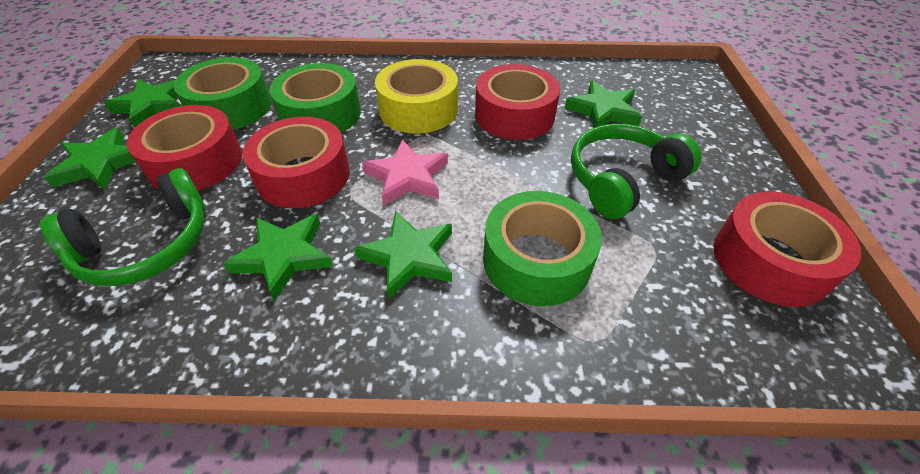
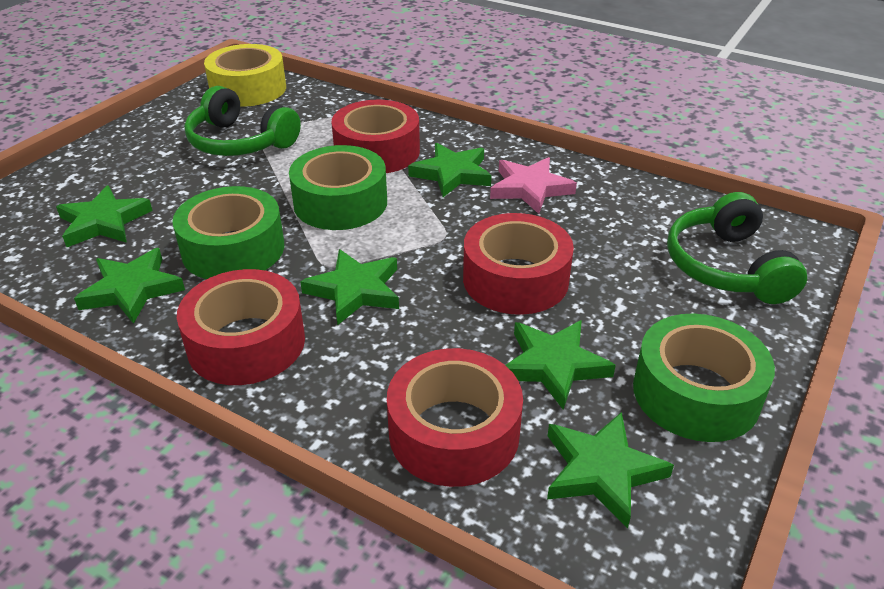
green star: [44,128,136,190] [104,79,181,128] [223,214,333,301] [354,211,452,299] [565,80,642,128] = 5 -> [56,185,153,247] [74,248,185,324] [300,249,399,325] [408,143,492,197] [506,320,616,410] [547,412,674,528] = 6

